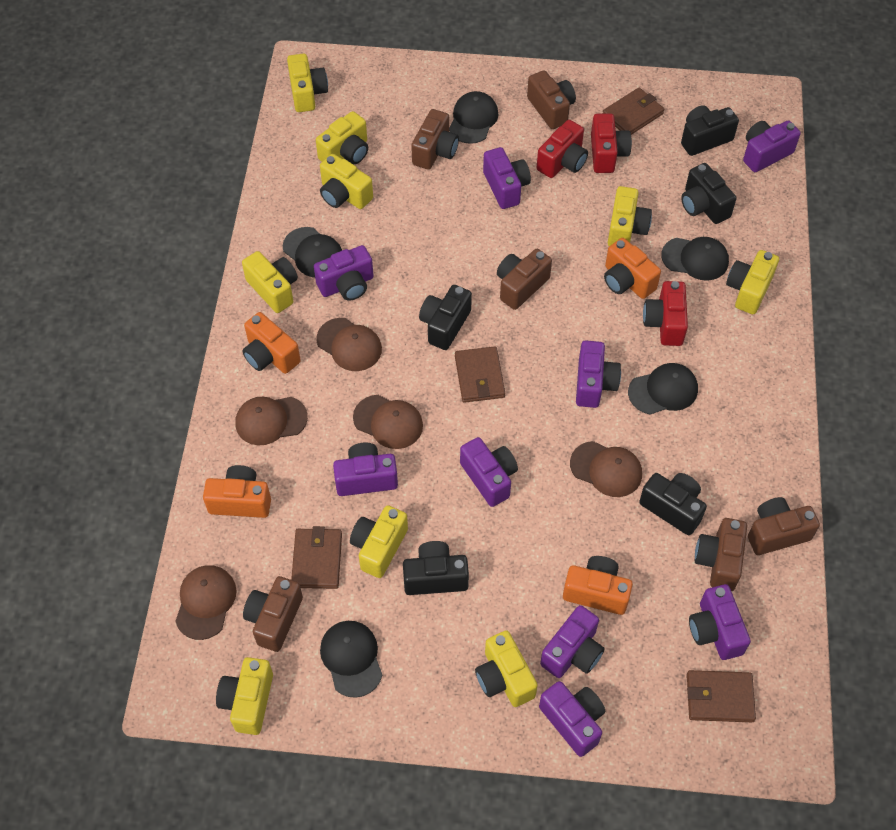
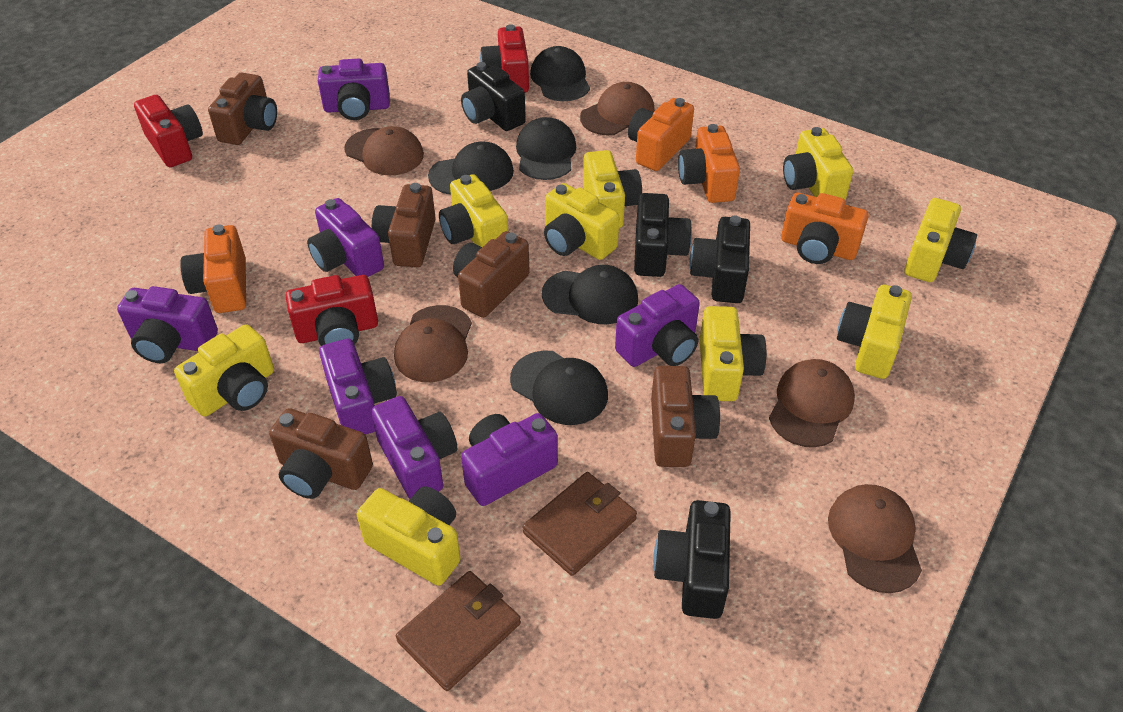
black camera: [403,541,469,595] [419,285,472,350] [639,473,707,535] [681,105,739,156] [681,163,737,224] = 5 -> [461,62,526,131] [634,193,692,277] [653,500,731,619] [690,215,750,303] = 4
brown camera: [243,576,303,652] [411,109,459,170] [497,249,552,310] [527,70,576,129] [695,518,747,591] [748,497,820,555] = 6 -> [208,73,277,145] [269,408,373,499] [372,183,436,267] [453,231,530,318] [651,366,720,467] = 5
brown wallet: [291,526,342,589] [455,346,505,403] [603,88,664,135] [687,670,756,722] = 4 -> [396,571,521,691] [523,472,637,576] = 2
purple camera: [314,245,373,301] [333,442,398,496] [460,437,518,507] [483,147,531,209] [539,681,605,757] [540,605,605,678] [576,340,621,408] [689,584,751,660] [743,120,801,172] = 9 -> [117,286,218,363] [307,198,384,277] [318,59,390,120] [319,339,397,435] [371,396,457,499] [461,413,558,506] [615,284,700,367] = 7

